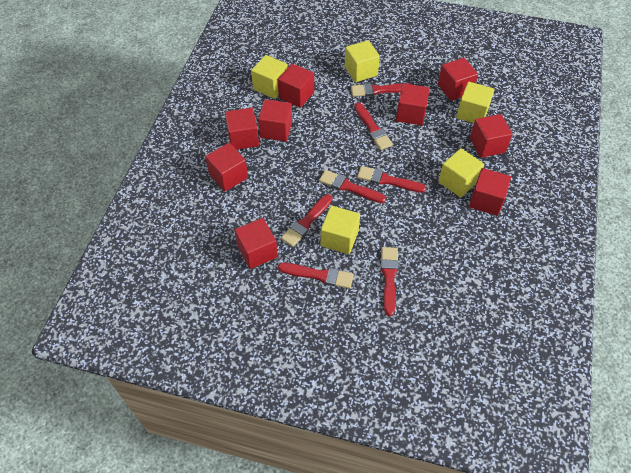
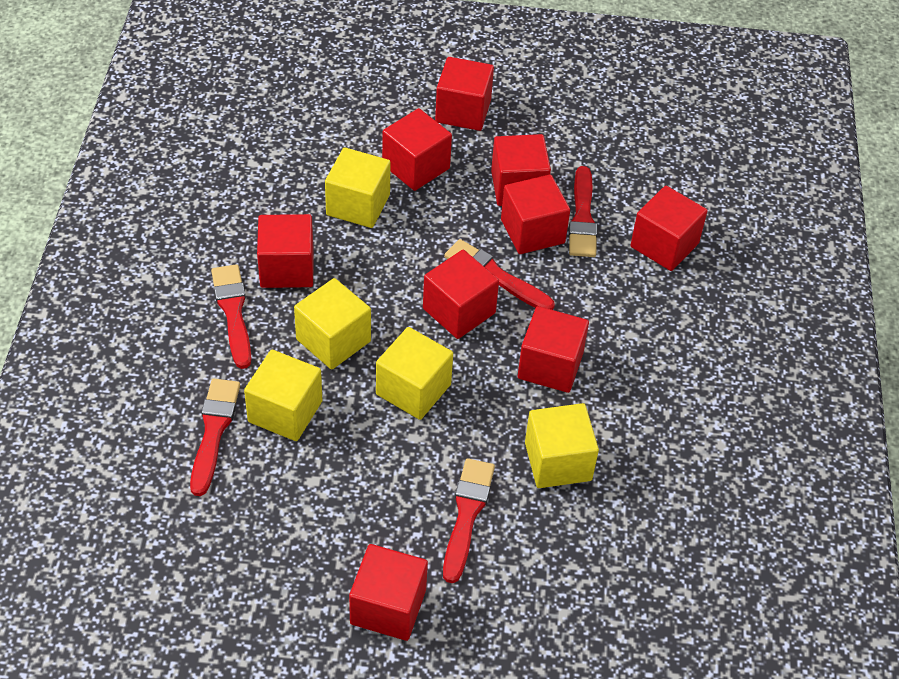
red brush: [278,263,354,289] [281,194,332,247] [319,170,386,203] [351,83,412,97] [354,103,393,150] [357,166,427,193] [381,247,399,316] = 7 -> [190,379,240,496] [211,264,251,369] [443,458,495,583] [444,239,555,310] [569,166,597,257] = 5

